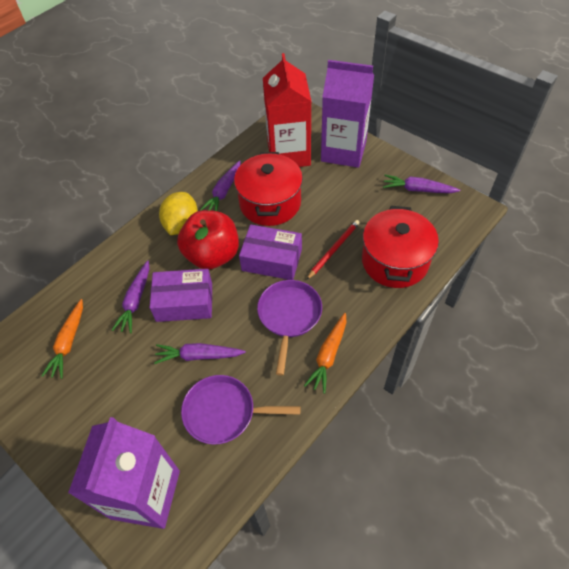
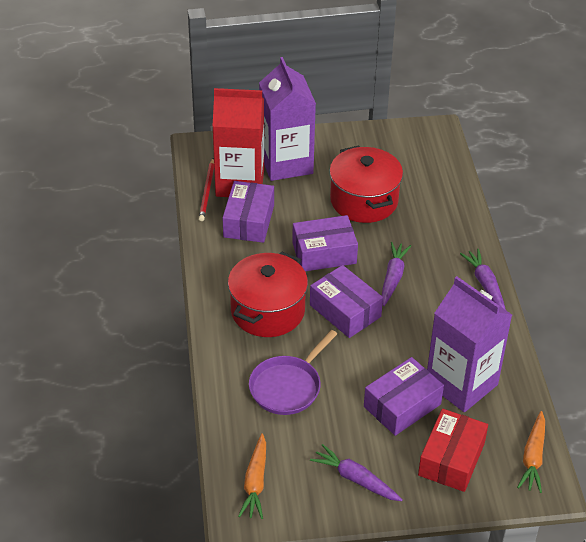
purple box: [150,269,212,322] [239,225,302,280] = 2 -> [223,181,274,243] [292,215,358,271] [310,265,383,338] [364,357,444,436] = 4
purple carrot: [112,260,149,333] [154,343,246,364] [200,161,241,211] [383,175,460,193] = 4 -> [310,444,403,501] [382,242,411,306] [460,249,506,310] = 3
purple pan: [181,375,300,444] [257,280,322,375] = 2 -> [249,330,337,415] = 1
red apple: [177,210,239,269] = 1 -> none = 0
red box: none = 0 -> [418,409,488,492] = 1
yellow lemon: [159,192,198,235] = 1 -> none = 0

